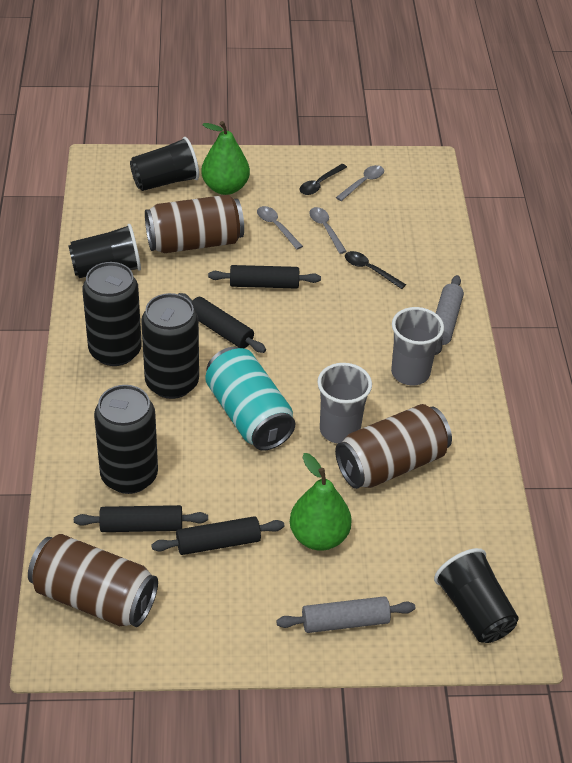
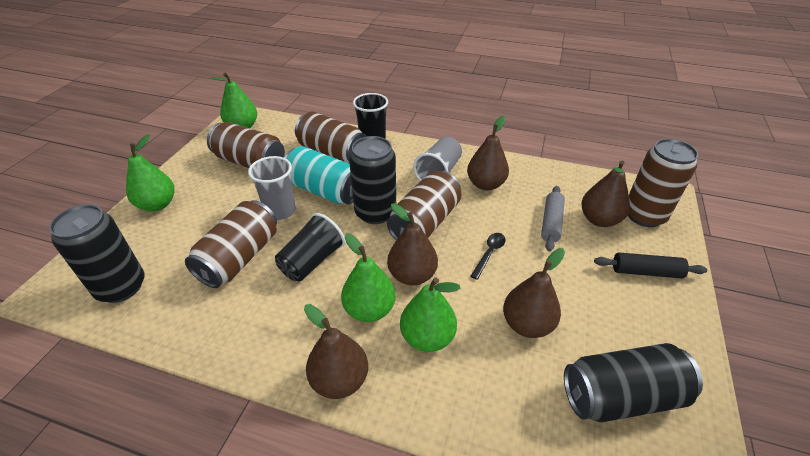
black cup: [68,224,141,278] [130,137,199,191] [434,548,519,643] = 3 -> [275,213,345,281] [353,93,388,139] = 2
black rolling pin: [74,505,208,532] [151,516,284,555] [178,293,266,353] [208,265,321,289] = 4 -> [594,252,707,278] = 1
black spoon: [299,164,347,195] [345,251,406,289] = 2 -> [471,233,506,280] = 1
brown can: [28,534,158,627] [145,195,244,253] [335,404,452,489] = 3 -> [185,200,277,288] [207,122,285,168] [295,111,367,163] [387,171,461,240] [628,139,698,227] = 5
brown pear: none = 0 -> [304,304,368,399] [387,203,438,285] [467,116,509,190] [503,248,565,338] [581,161,630,227] = 5
green pear: [201,121,250,195] [290,453,352,551] = 2 -> [126,134,175,211] [211,72,257,128] [341,233,396,322] [400,278,460,352] = 4
grey rolling pin: [276,596,415,633] [435,275,464,355] = 2 -> [541,186,565,251] = 1
grey spoon: [257,206,303,249] [309,207,347,254] [336,165,384,201] = 3 -> none = 0

